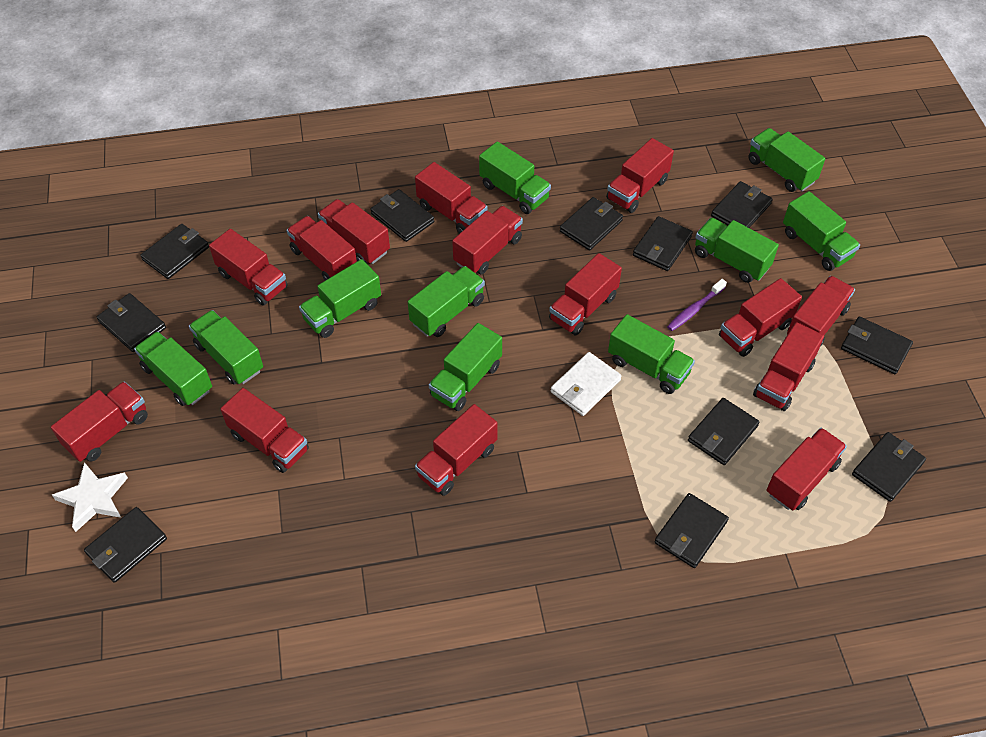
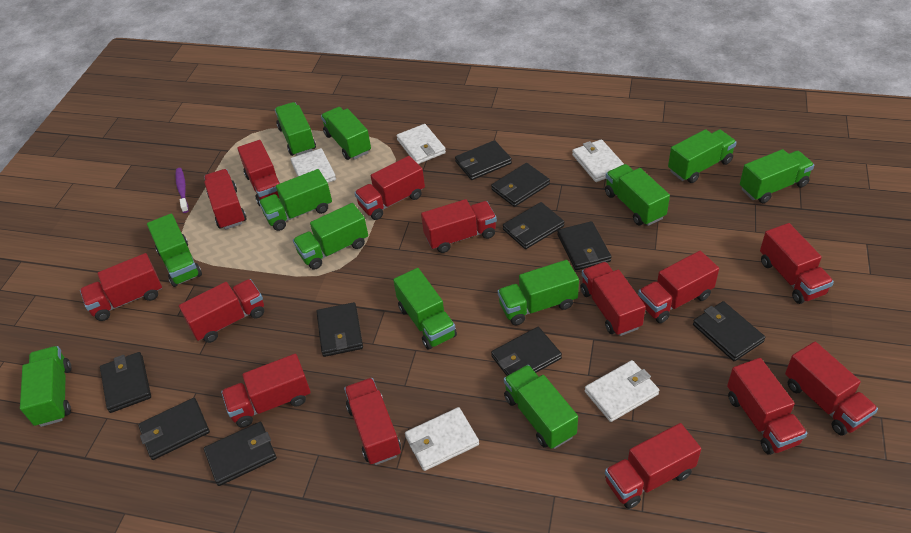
black wallet: [84,507,167,583] [97,293,166,352] [141,224,209,279] [370,189,434,242] [560,197,623,250] [633,216,693,271] [655,493,729,568] [688,398,759,465] [711,181,773,228] [841,317,913,374] [852,432,926,502] = 11 -> [100,352,151,413] [138,398,210,460] [204,422,277,486] [316,302,363,357] [455,140,512,180] [491,163,550,207] [491,327,562,376] [503,202,564,249] [557,221,611,270] [693,301,765,361] = 10
green truck: [134,331,212,406] [189,310,263,385] [299,259,381,338] [408,266,485,337] [429,323,502,411] [479,142,551,214] [608,314,695,394] [695,218,779,283] [748,128,825,192] [783,191,860,271] = 10 -> [20,346,71,427] [147,214,202,287] [259,169,332,231] [275,102,316,156] [293,203,368,270] [321,107,371,160] [393,268,457,350] [498,260,579,325] [504,365,578,449] [605,164,670,226] [668,129,737,183] [740,149,814,203] = 12
white star: [52,462,128,532] = 1 -> none = 0
white wallet: [551,352,621,416] = 1 -> [290,148,336,183] [396,124,446,164] [405,407,479,471] [572,139,624,182] [585,360,659,422] = 5

